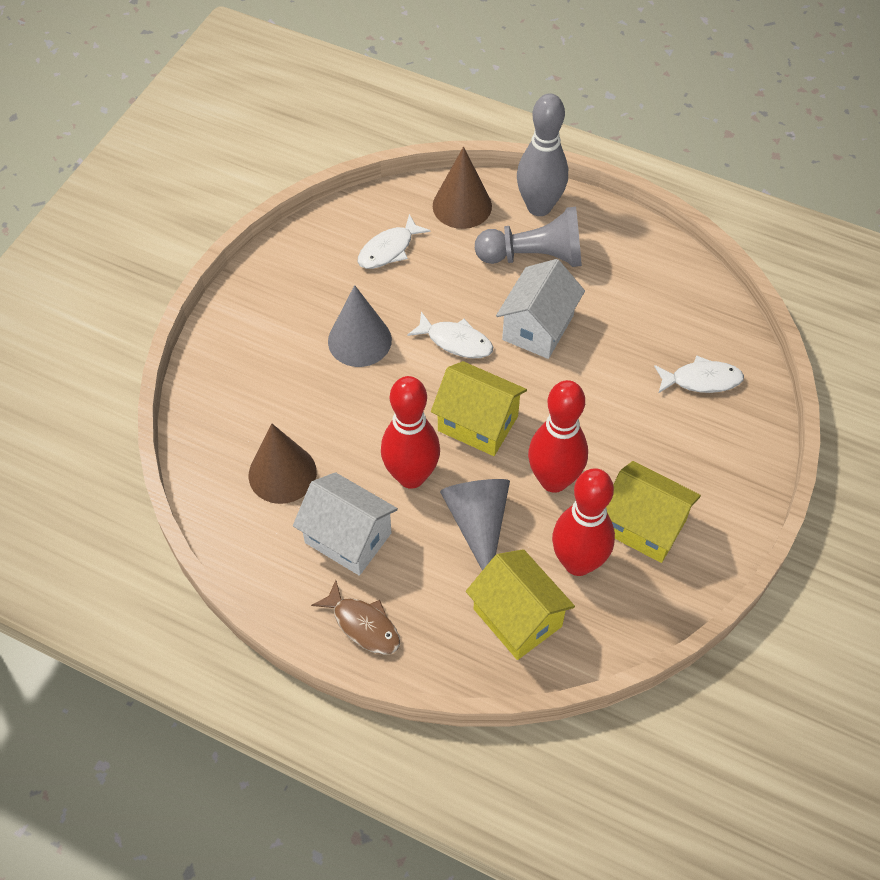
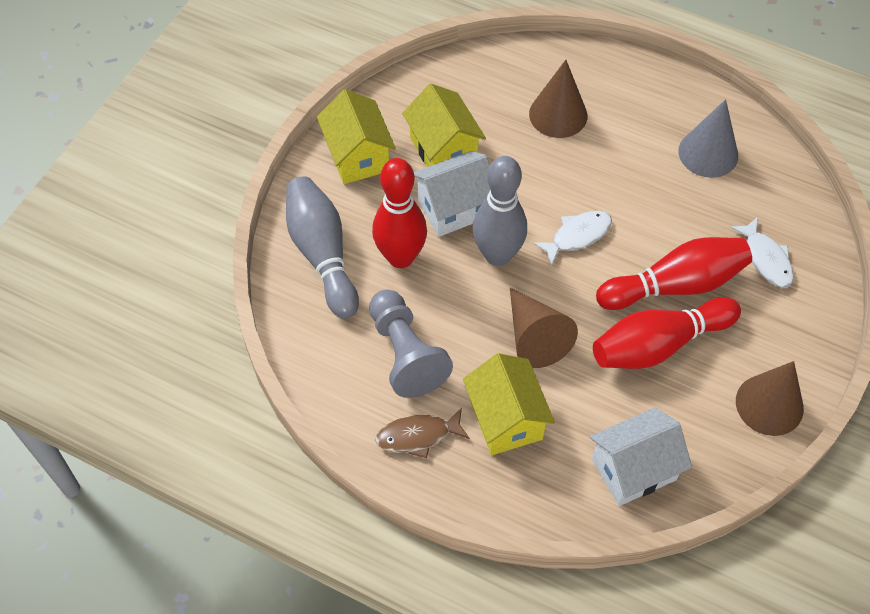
brown cone: [249,423,317,504] [433,146,492,229] = 2 -> [510,288,578,368] [529,60,587,138] [736,361,804,436] = 3
grey bowling pin: [517,93,568,216] = 1 -> [286,176,359,319] [473,156,527,266] = 2
grey cone: [328,285,392,367] [440,479,510,571] = 2 -> [679,99,738,178] = 1
white fish: [358,214,430,269] [407,312,493,358] [654,355,744,393] = 3 -> [533,211,612,266] [730,217,794,288] = 2

